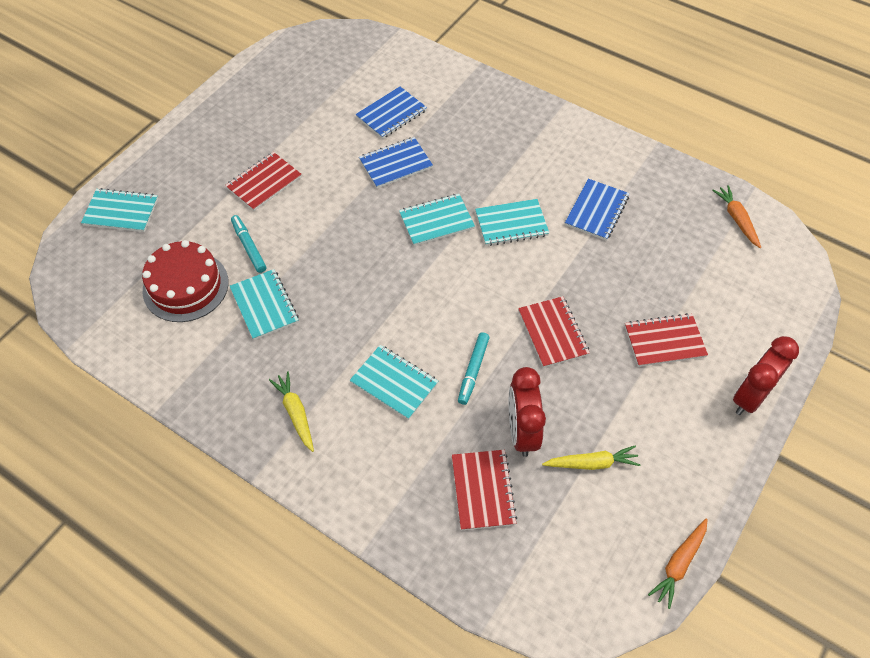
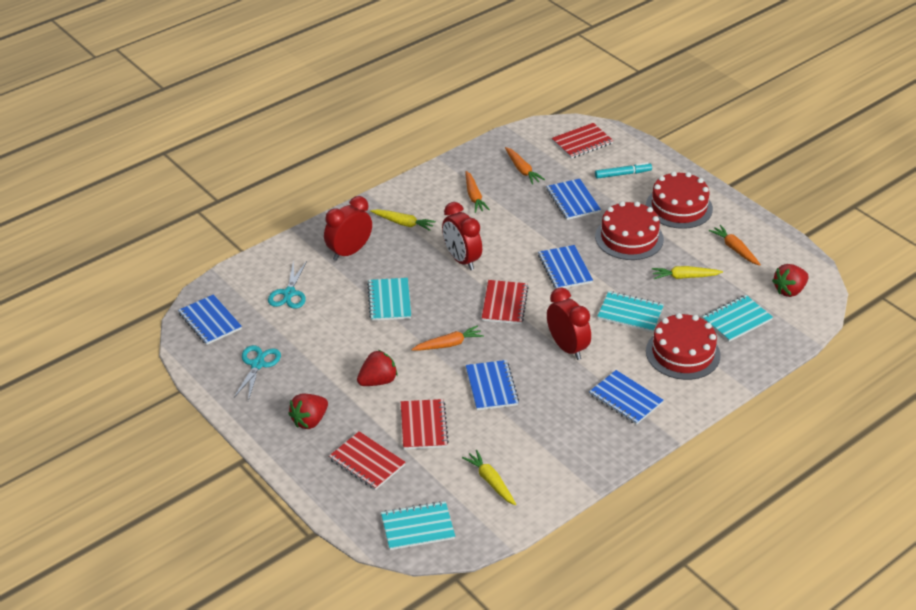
blue notebook: [355,87,427,139] [359,137,433,188] [565,179,629,240] = 3 -> [178,294,242,345] [466,360,519,410] [538,245,593,289] [546,179,601,220] [589,370,663,425] = 5
orange carrot: [648,518,708,609] [712,185,761,248] = 2 -> [412,325,484,351] [465,171,490,213] [505,147,545,184] [709,225,761,266] = 4
red cake: [142,240,229,322] = 1 -> [595,201,664,260] [646,171,713,229] [646,313,721,380] = 3
red clock: [509,367,546,457] [733,336,799,415] = 2 -> [324,196,372,261] [442,202,482,270] [547,287,591,360] = 3
red strawberry: none = 0 -> [288,394,328,429] [357,350,397,386] [772,264,809,297] = 3
turquoise marker: [231,215,266,273] [458,332,490,405] = 2 -> [595,162,652,179] = 1
turquoise notebook: [81,188,158,232] [230,269,299,340] [350,345,438,420] [399,194,475,246] [475,199,549,246] = 5 -> [367,278,411,321] [381,501,455,550] [597,291,664,333] [702,295,773,342] = 4
turquoise scissors: none = 0 -> [233,345,281,401] [268,261,307,309] = 2
yellow carrot: [269,371,314,452] [542,445,640,470] = 2 -> [370,209,436,231] [462,450,516,506] [652,266,723,279] = 3

